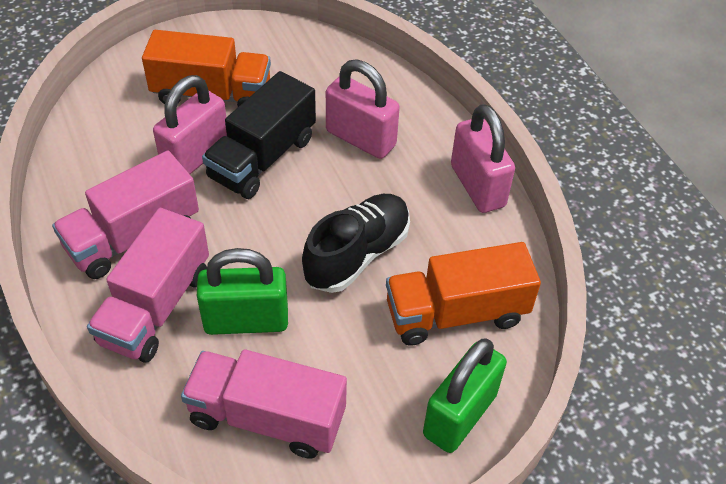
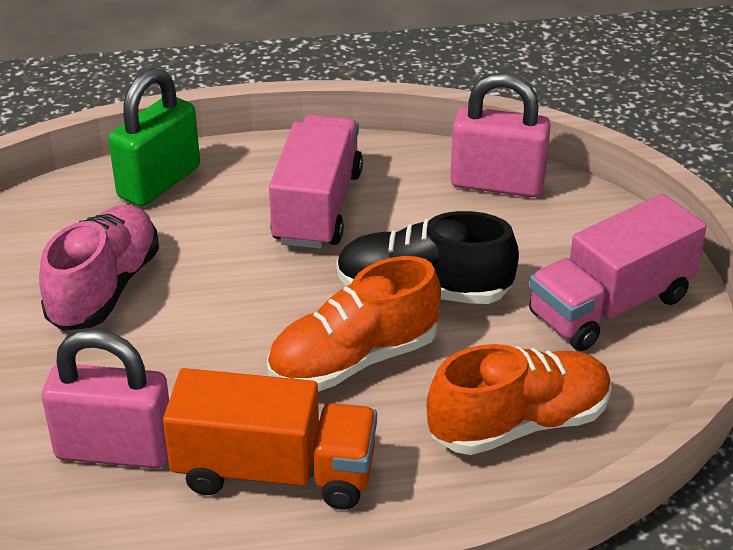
black truck: [202,71,316,199] = 1 -> none = 0
green padlock: [197,248,288,335] [423,338,507,453] = 2 -> [108,68,200,207] = 1
orange shoe: none = 0 -> [267,256,441,392] [426,344,612,455] = 2
orange truck: [142,30,271,107] [386,242,541,346] = 2 -> [163,368,377,510] = 1
pink padlock: [153,75,227,174] [326,60,400,159] [451,104,515,213] = 3 -> [42,329,169,468] [450,73,551,197] = 2
pink shoe: none = 0 -> [39,205,159,331] = 1
pink truck: [52,150,199,279] [87,208,209,362] [181,349,347,458] = 3 -> [269,115,363,249] [529,194,707,351] = 2

